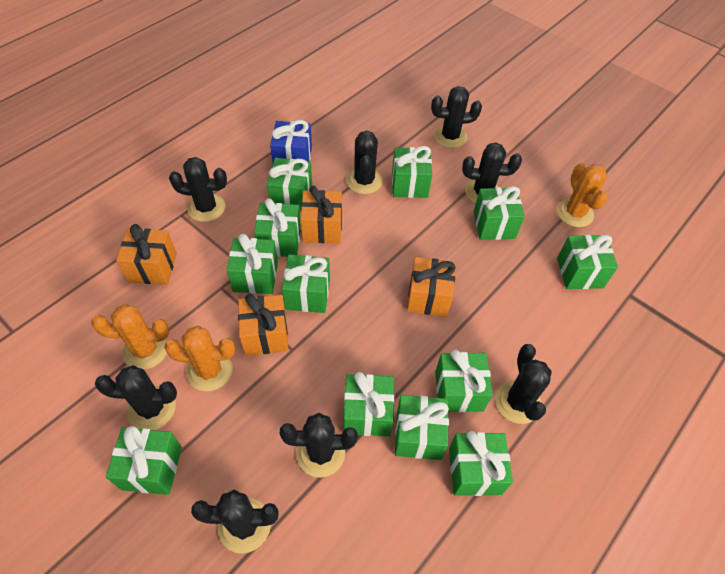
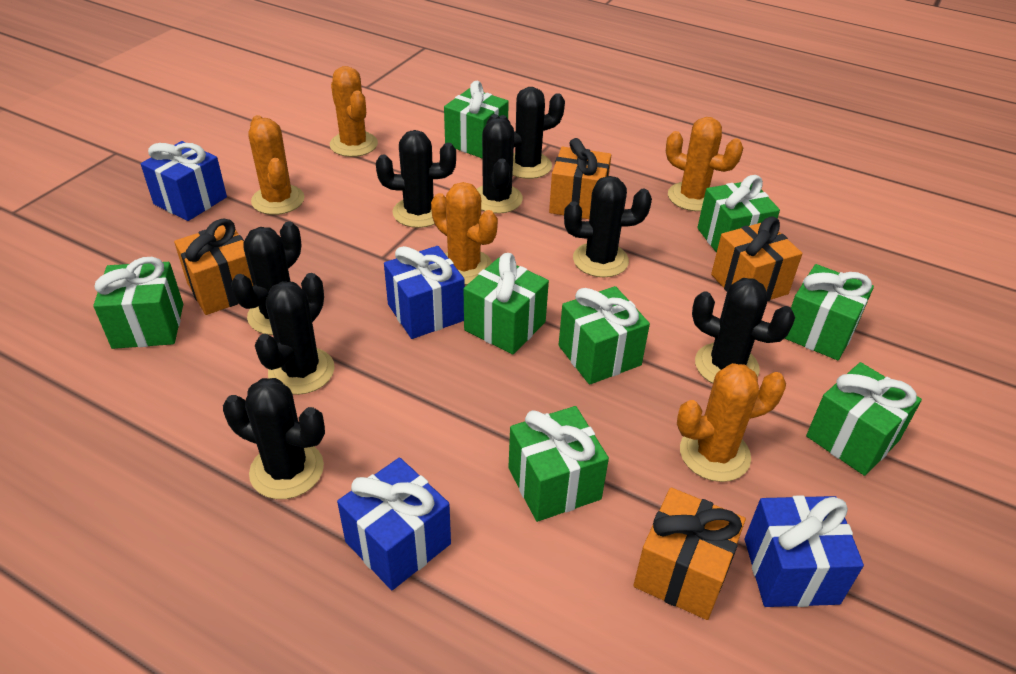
blue gift: [270,120,312,162] = 1 -> [141,141,227,221] [337,458,451,590] [384,246,465,339] [745,495,864,607] = 4
green gift: [106,426,182,495] [227,234,278,294] [254,198,301,257] [267,158,312,211] [282,255,330,313] [344,372,394,436] [392,146,432,198] [395,395,449,460] [435,350,493,412] [449,431,513,496] [474,186,525,240] [557,235,618,289] = 12 -> [93,257,183,349] [444,81,509,158] [464,253,549,355] [508,406,609,522] [559,286,650,385] [697,175,780,253] [784,264,874,360] [806,362,922,476] = 8
orange cactus: [91,304,169,370] [164,326,235,391] [557,163,608,227] = 3 -> [249,115,305,215] [330,66,378,157] [431,182,498,285] [666,117,743,211] [677,363,786,482] = 5

